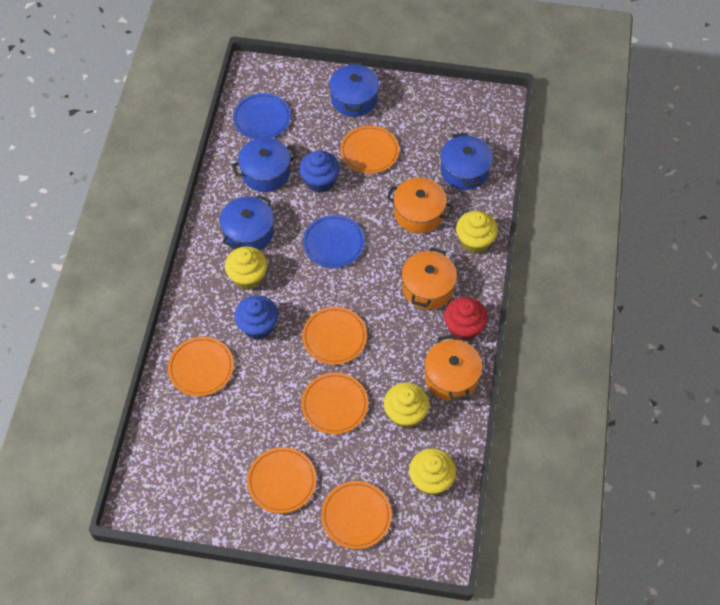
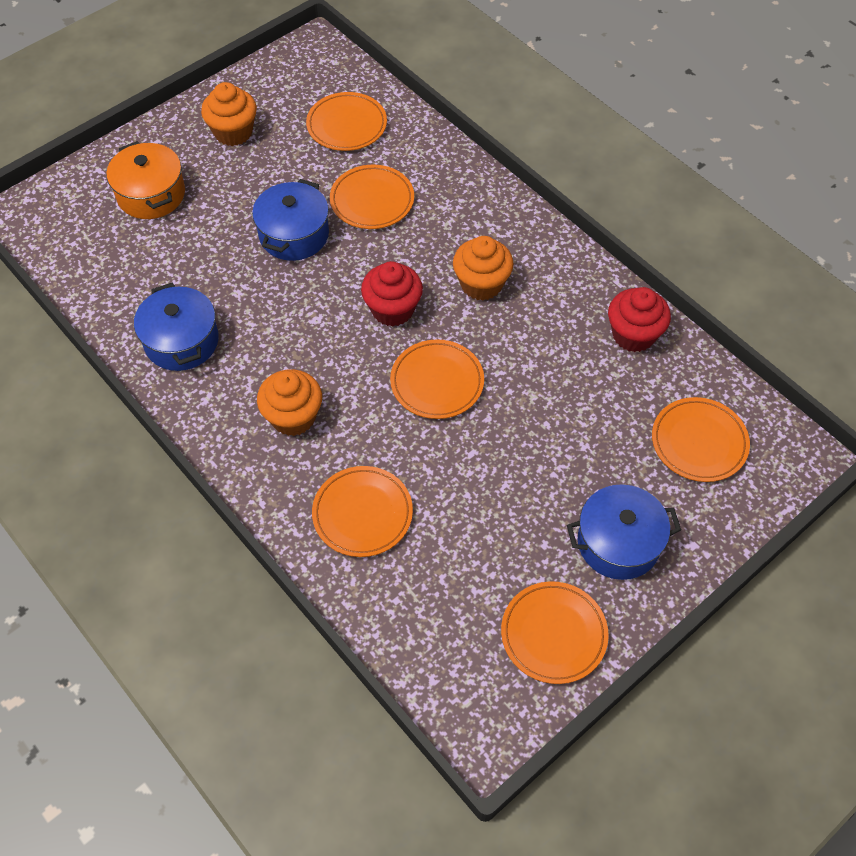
blue cupcake: [234,295,278,340] [299,151,340,193] = 2 -> none = 0
blue plate: [233,93,291,139] [303,215,365,268] = 2 -> none = 0
blue pot: [220,194,274,250] [232,137,297,192] [329,62,379,117] [440,132,493,190] = 4 -> [134,283,219,371] [252,179,329,261] [567,484,681,580] = 3
orange cupcake: none = 0 -> [201,82,257,146] [257,369,322,436] [453,236,513,301] = 3
orange pot: [387,178,453,233] [401,247,457,309] [424,335,482,401] = 3 -> [106,141,185,219] = 1
red cupcake: [444,297,488,341] = 1 -> [361,261,423,326] [608,287,671,352] = 2
yellow cupcake: [225,246,268,290] [384,383,429,428] [409,448,456,495] [456,211,498,254] = 4 -> none = 0

